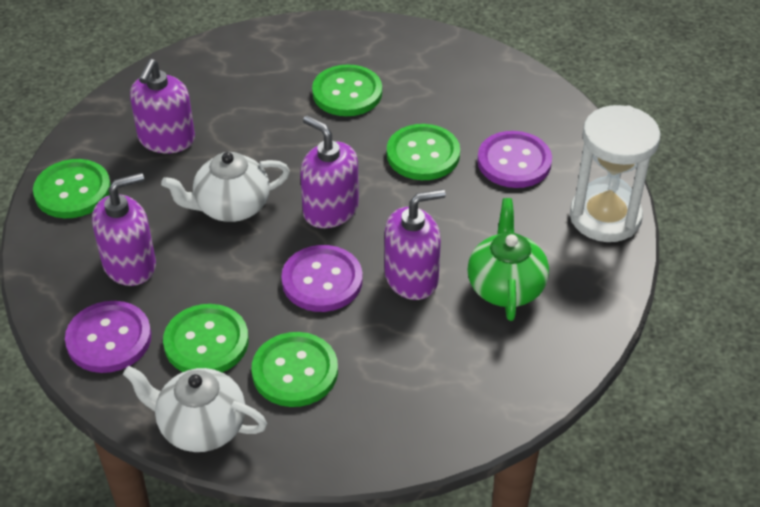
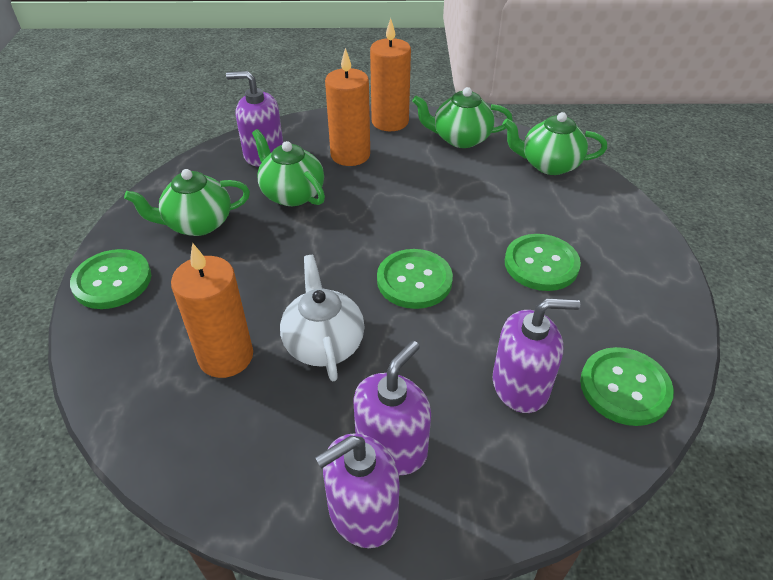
green button: [33,159,111,218] [163,304,249,372] [252,332,338,407] [312,64,382,116] [387,124,460,180] = 5 -> [70,249,151,309] [377,249,453,309] [505,234,581,291] [580,347,674,426] = 4
green teapot: [467,198,549,321] = 1 -> [124,169,250,236] [252,129,325,206] [412,87,513,148] [502,112,607,175] = 4
orange candle: none = 0 -> [171,243,253,378] [325,48,370,166] [370,18,411,131] = 3
purple button: [65,301,151,373] [281,245,363,312] [477,131,552,188] = 3 -> none = 0
white hourglass: [570,105,661,242] = 1 -> none = 0
white teapot: [123,366,267,452] [161,152,290,222] = 2 -> [280,255,364,381] = 1

